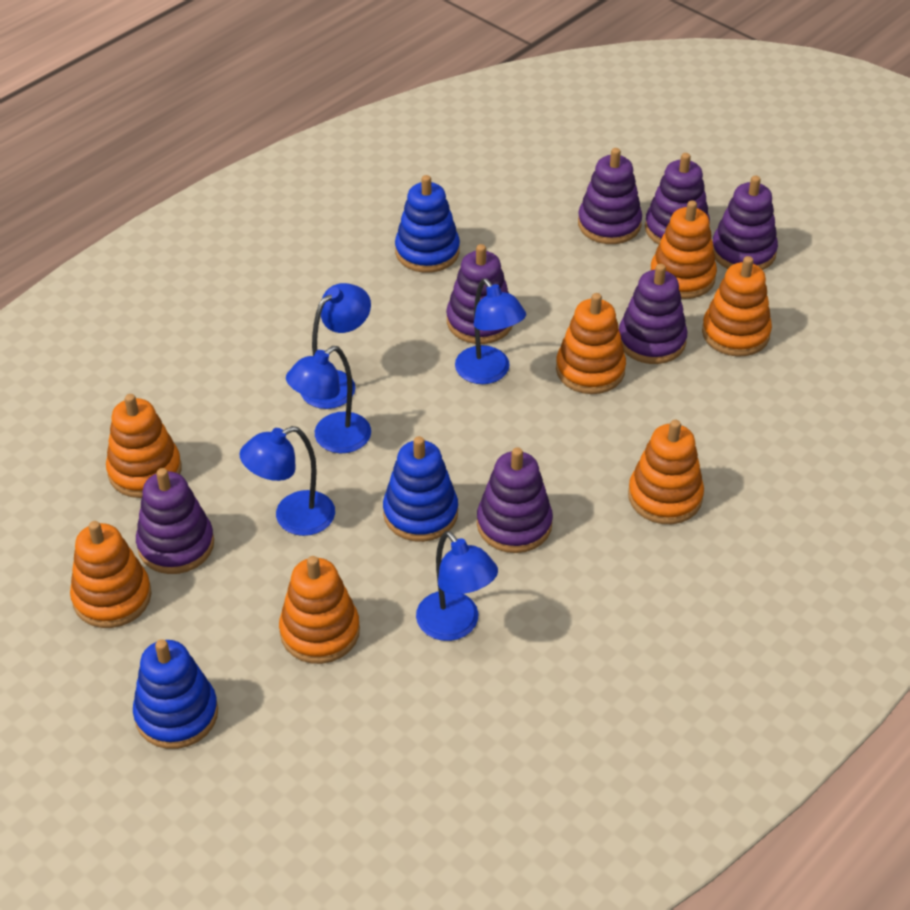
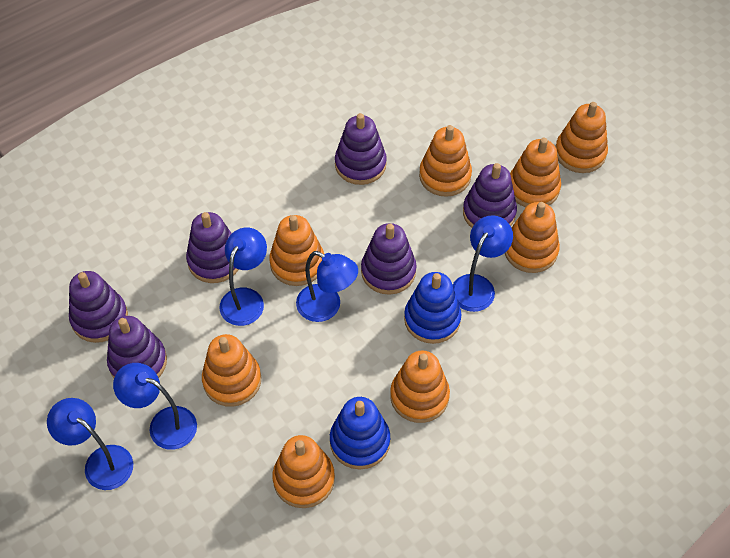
blue stacking toy: [133,639,218,749] [383,436,458,542] [395,175,460,273] = 3 -> [330,397,390,469] [404,272,461,344] = 2
orange stacking toy: [70,521,151,628] [106,394,182,498] [279,556,360,664] [556,293,626,394] [628,420,704,524] [650,200,717,299] [702,256,772,357] = 7 -> [202,334,261,407] [269,215,324,286] [273,435,335,508] [390,350,450,423] [419,125,472,197] [505,202,560,273] [510,138,561,207] [555,102,608,173] = 8
purple stacking toy: [136,468,214,574] [446,244,512,344] [477,447,553,553] [578,148,642,244] [619,264,688,364] [645,153,710,245] [713,175,778,270] = 7 -> [69,271,128,343] [107,316,167,378] [186,212,239,283] [335,113,387,185] [361,223,417,295] [463,163,517,228] = 6

